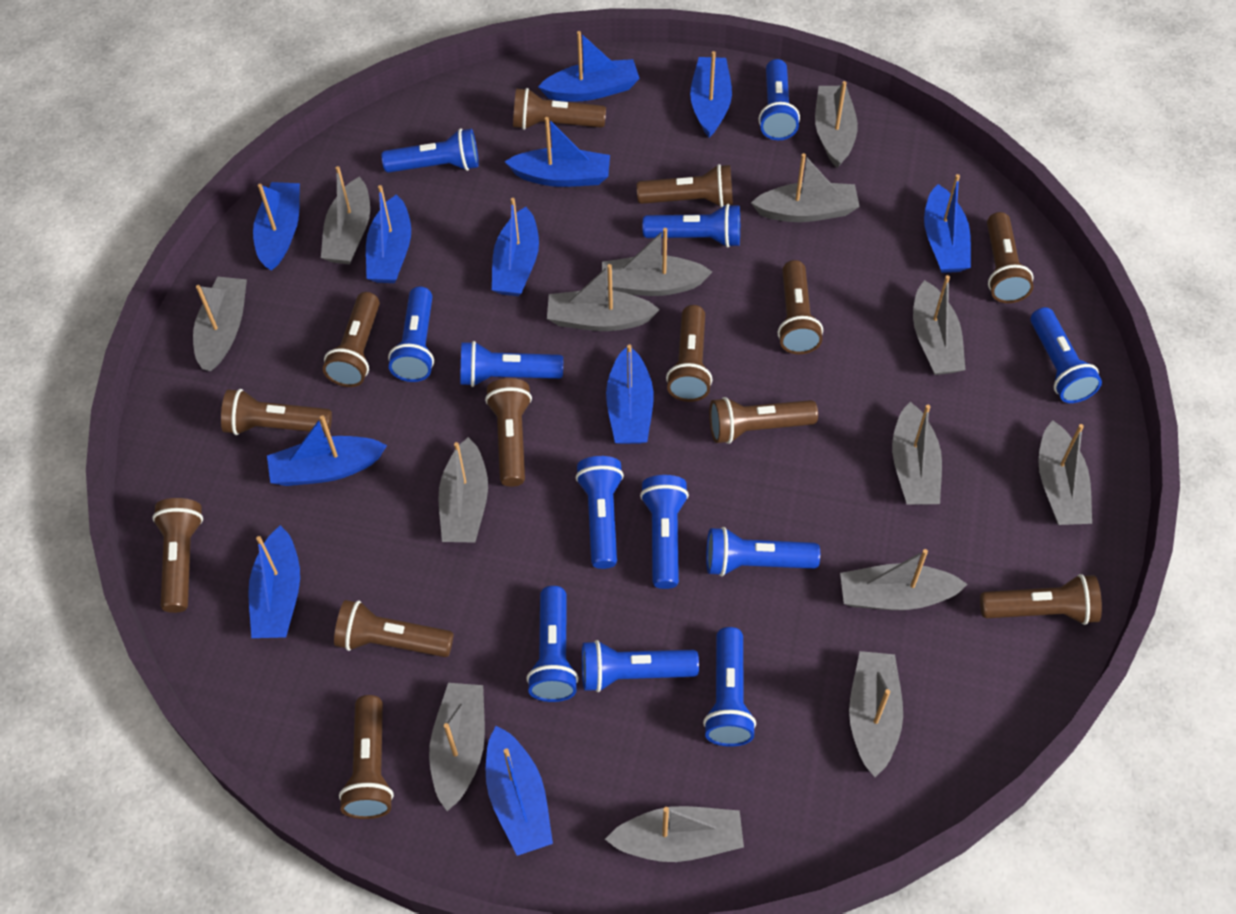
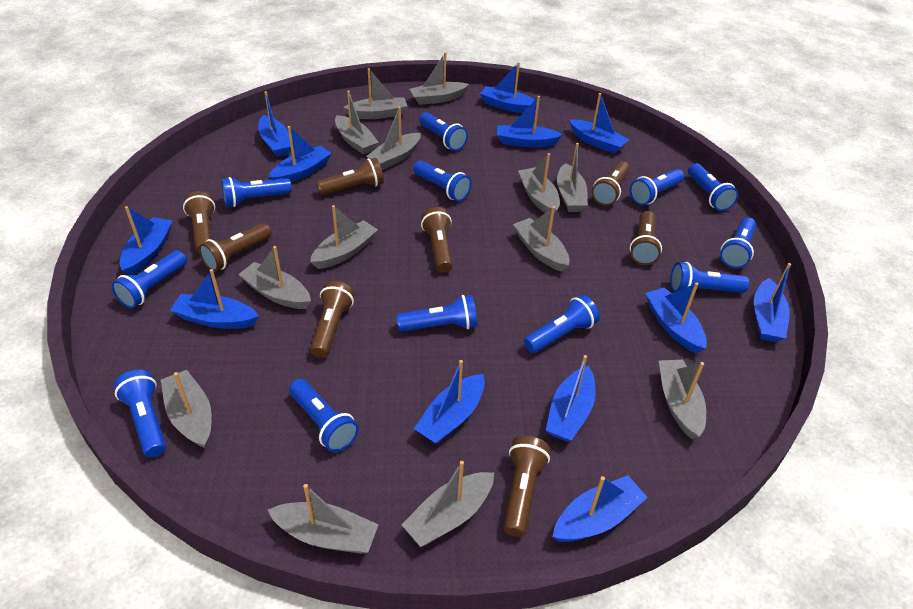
blue boat: [248,525,300,638] [253,182,300,271] [267,415,387,486] [366,185,411,283] [486,726,553,856] [492,198,539,296] [505,117,610,187] [538,31,640,102] [606,344,654,444] [690,51,732,138] [924,174,971,273] = 11 -> [120,206,173,275] [170,269,259,329] [258,91,291,157] [269,126,332,182] [414,360,485,444] [480,62,541,113] [497,96,563,148] [545,355,596,442] [552,475,648,542] [569,93,629,153] [645,282,707,353] [754,263,791,342] = 12
brown flashlight: [152,498,203,613] [221,389,332,435] [323,292,380,387] [334,600,454,657] [339,695,394,819] [485,378,532,487] [513,88,606,130] [637,164,733,207] [666,305,712,402] [709,397,818,444] [778,260,823,354] [980,574,1102,625] [987,212,1034,303] = 13 -> [183,191,215,254] [199,223,271,272] [310,281,355,358] [316,158,384,195] [421,207,453,273] [503,436,550,537] [592,161,630,206] [630,211,662,265] = 8
grey boat: [193,277,247,371] [321,166,370,264] [429,683,485,811] [438,437,488,542] [547,264,660,331] [602,228,712,296] [605,806,744,862] [751,153,860,222] [815,81,858,168] [840,549,967,610] [849,651,903,777] [892,402,942,505] [913,275,966,375] [1038,420,1092,525] = 14 -> [161,370,212,448] [238,246,311,309] [268,484,379,554] [310,205,378,269] [335,90,379,155] [343,68,407,119] [366,107,421,170] [401,461,494,547] [409,52,469,105] [513,206,569,272] [518,153,560,214] [557,143,588,212] [659,360,706,439] = 13

